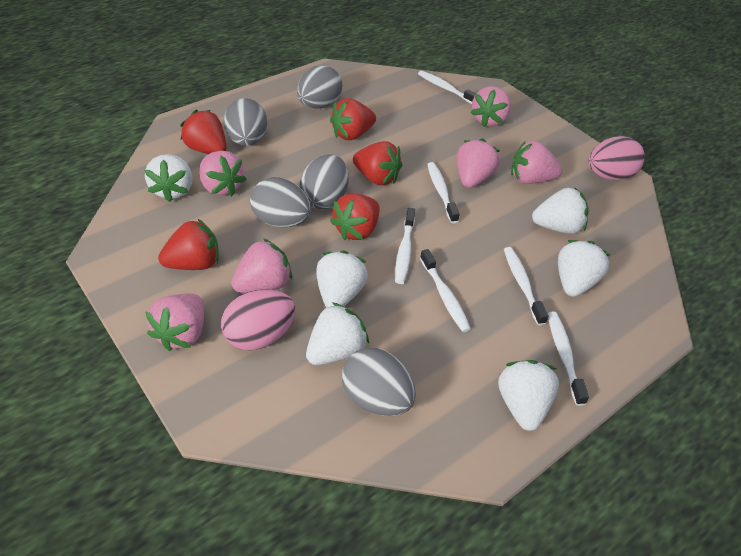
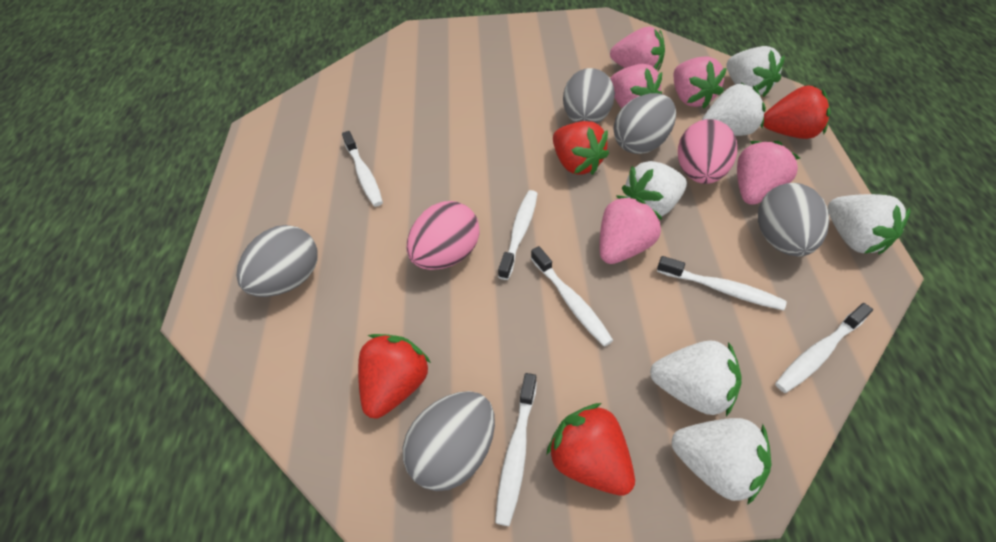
pink strawberry: [145,293,204,351] [199,151,246,196] [231,238,292,293] [457,138,500,188] [470,86,511,127] [511,141,562,184] = 6 -> [600,195,662,264] [610,27,665,71] [610,64,662,108] [674,56,727,108] [737,141,800,205] = 5
red strawberry: [158,219,219,270] [181,110,227,154] [330,98,376,140] [330,193,380,240] [353,141,402,186] = 5 -> [358,334,431,419] [546,403,635,496] [553,121,609,175] [763,85,831,139] = 4

